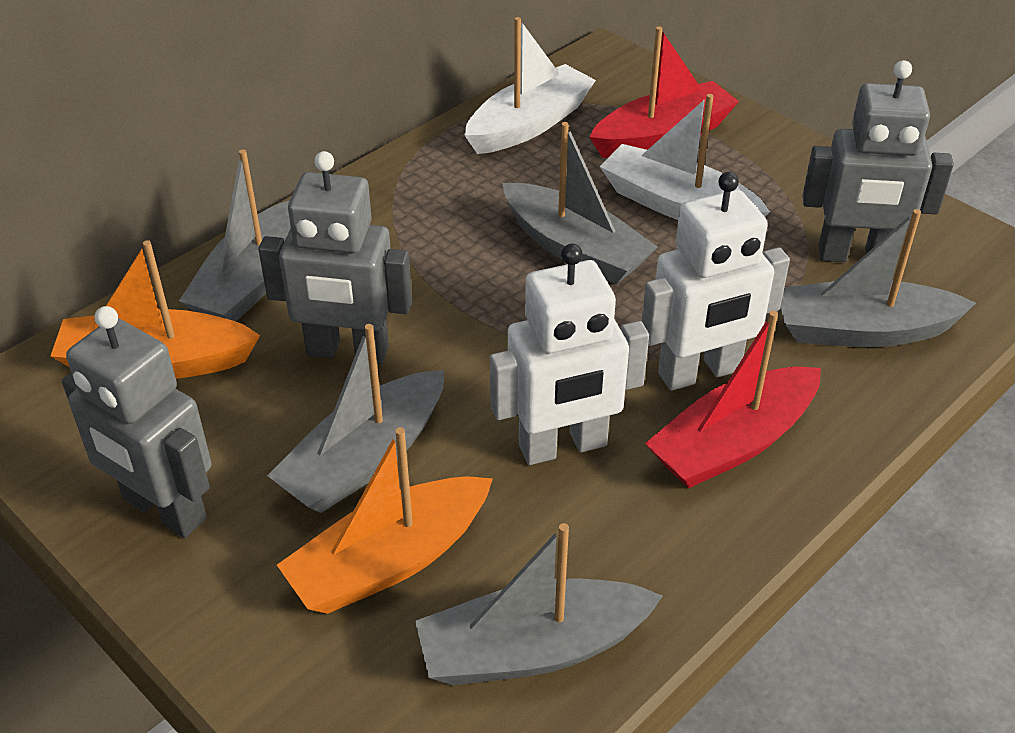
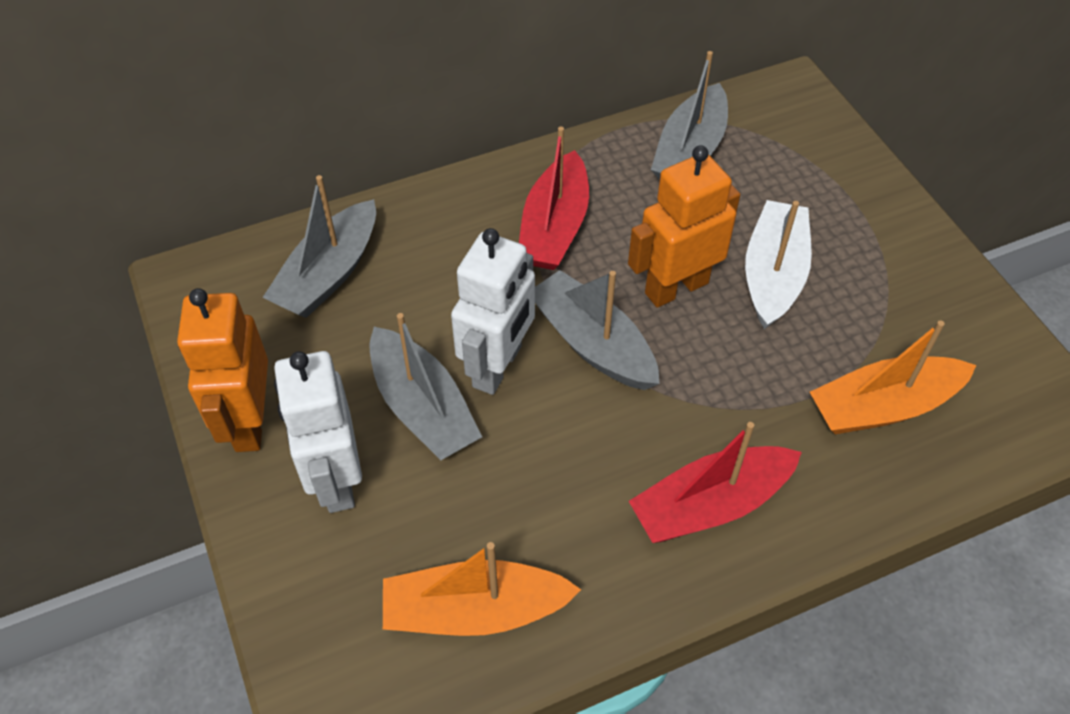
grey boat: [179,149,291,322] [267,324,444,513] [415,523,663,685] [502,122,658,284] [780,209,976,347] = 5 -> [262,175,376,318] [369,313,482,460] [535,270,660,390] [651,51,728,180] = 4
grey robot: [62,306,211,538] [258,151,412,364] [802,60,954,262] = 3 -> none = 0
orange robot: none = 0 -> [177,288,268,452] [628,145,740,308] = 2
white boat: [464,17,596,154] [600,94,770,220] = 2 -> [745,200,812,329] = 1

